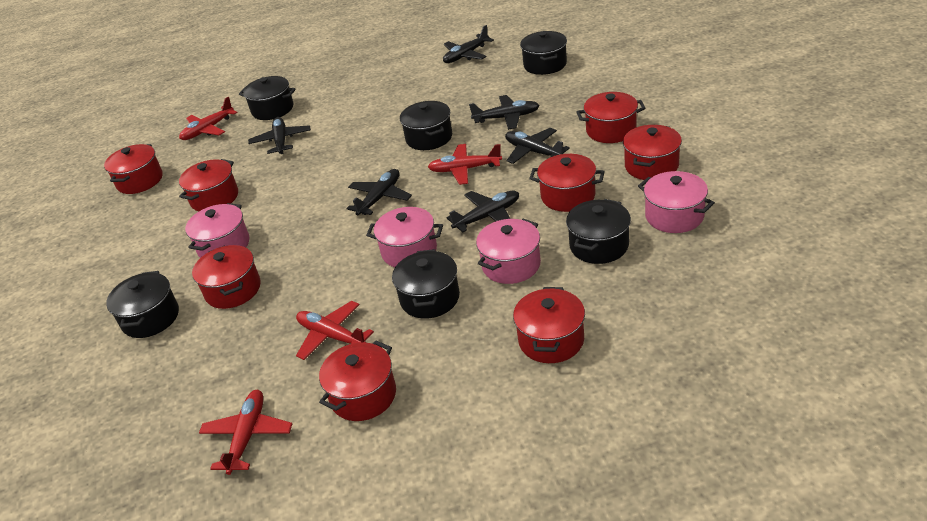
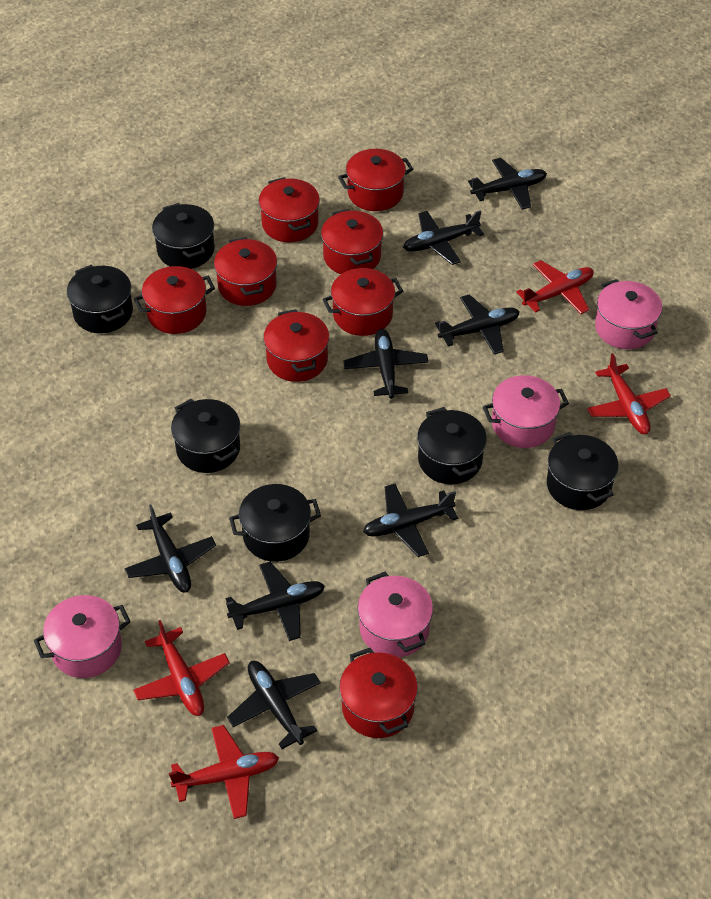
black plane: [248,117,311,154] [347,169,412,215] [443,25,494,63] [447,190,519,233] [469,95,540,130] [505,128,570,164] = 6 -> [125,505,216,593] [226,562,325,641] [227,661,321,749] [343,329,428,399] [363,484,458,557] [403,210,484,265] [435,294,519,355] [468,158,547,210] = 8

